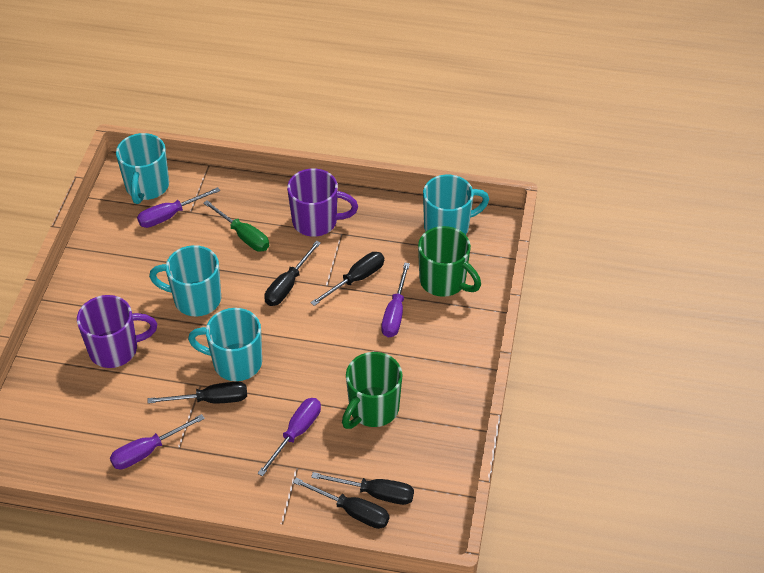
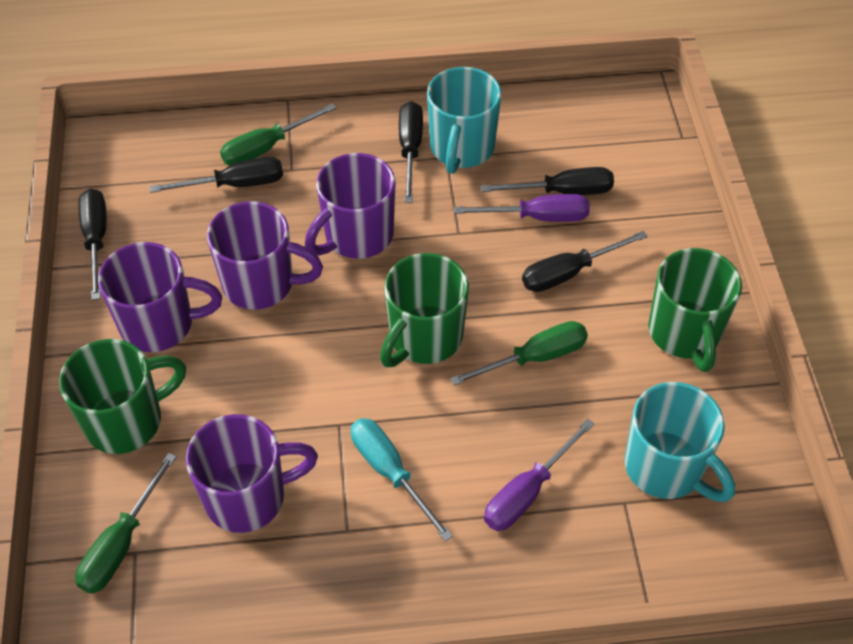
green mug: [342,352,403,429] [418,226,481,297] = 2 -> [59,339,186,454] [380,253,469,367] [648,248,742,372] = 3
green screwdriver: [203,200,269,251] = 1 -> [75,453,177,594] [220,103,337,165] [450,321,588,386] = 3
purple mug: [77,295,157,368] [287,168,358,237] = 2 -> [98,242,222,352] [186,414,318,533] [207,201,323,310] [305,153,395,259] = 4
purple screwdriver: [110,414,205,470] [137,187,220,228] [257,398,321,476] [381,263,410,338] = 4 -> [454,194,590,222] [484,418,595,531] = 2
turquoise mug: [116,133,169,204] [149,245,221,317] [188,308,262,381] [423,175,489,235] = 4 -> [427,67,502,174] [625,382,735,502] = 2
turquoise screwdriver: none = 0 -> [351,418,453,541] = 1

